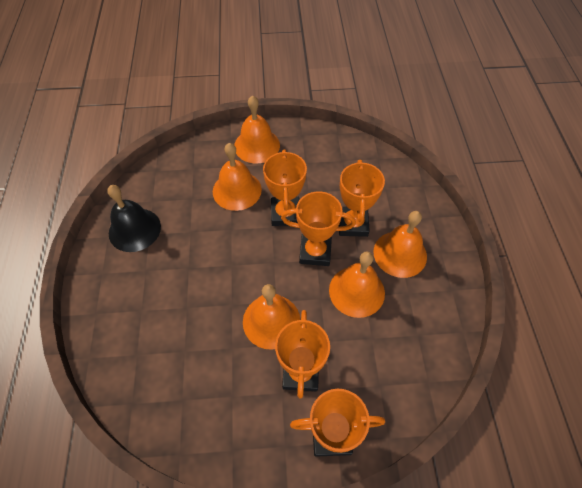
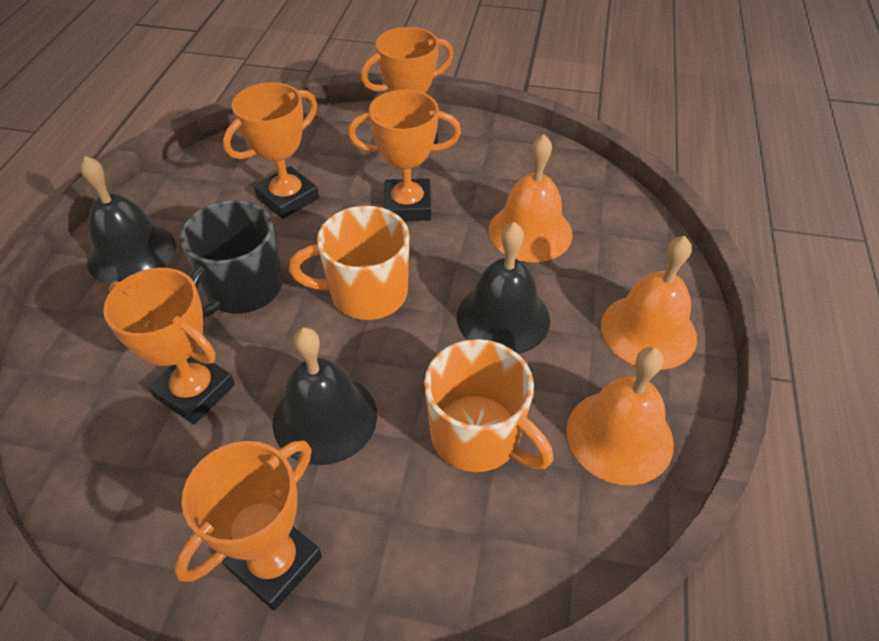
black bell: [107,185,161,252] = 1 -> [80,156,176,285] [273,327,377,465] [457,222,550,354] = 3
black mug: none = 0 -> [180,200,282,318] = 1
orange bell: [213,143,262,211] [234,95,280,163] [243,284,300,350] [329,252,385,318] [373,211,427,278] = 5 -> [489,134,573,262] [566,347,674,485] [601,236,697,370] = 3
orange mug: none = 0 -> [289,206,410,320] [424,339,553,472] = 2

